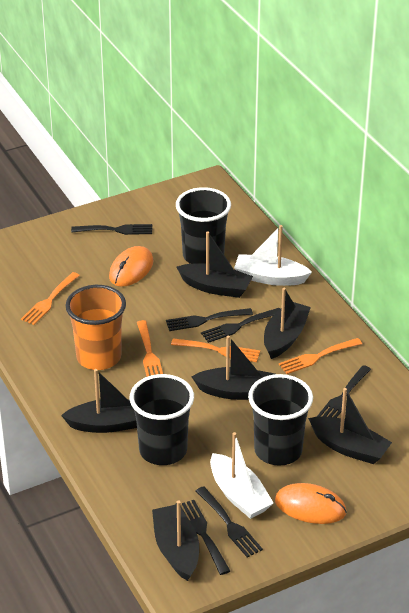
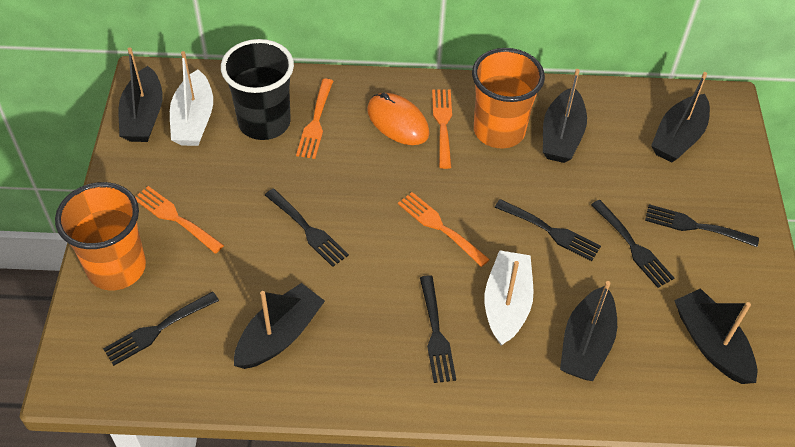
black cup: [130,374,194,465] [176,187,231,264] [248,374,313,466] = 3 -> [221,39,294,140] = 1
orange cup: [65,285,126,370] = 1 -> [55,182,146,290] [472,48,545,148] = 2
orange mouse: [109,246,153,287] [275,483,347,524] = 2 -> [367,93,429,145] = 1

